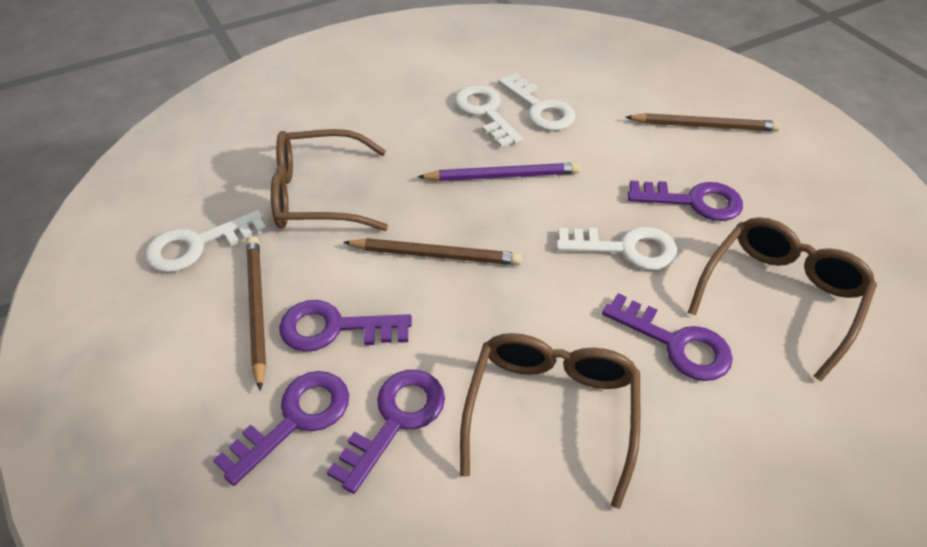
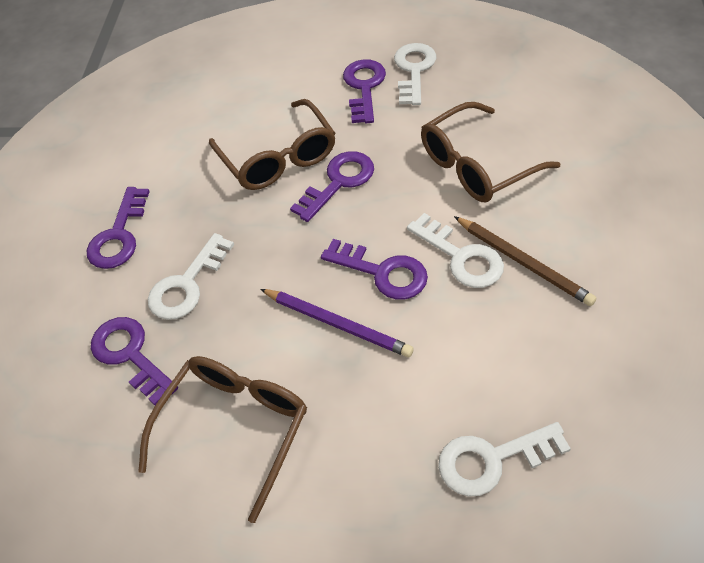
brown pencil: [246,236,266,390] [343,238,522,265] [625,113,781,132] = 3 -> [454,216,597,306] = 1

